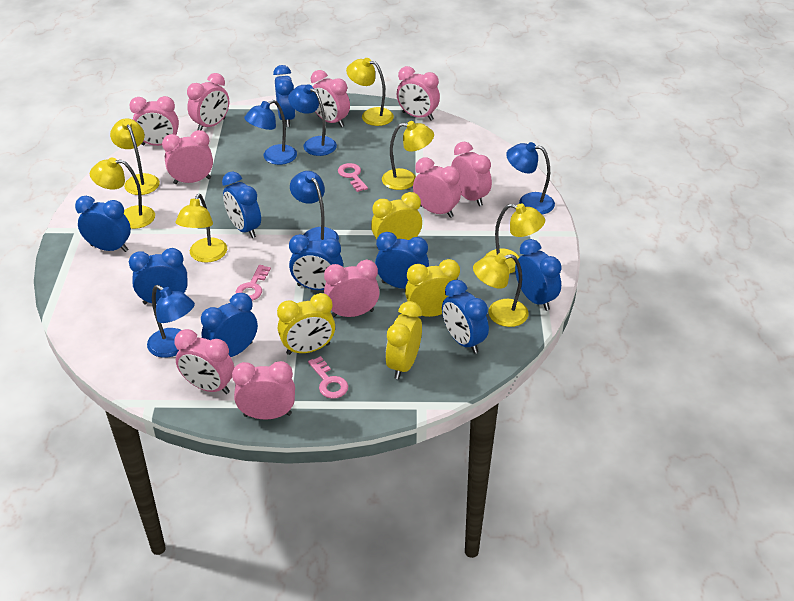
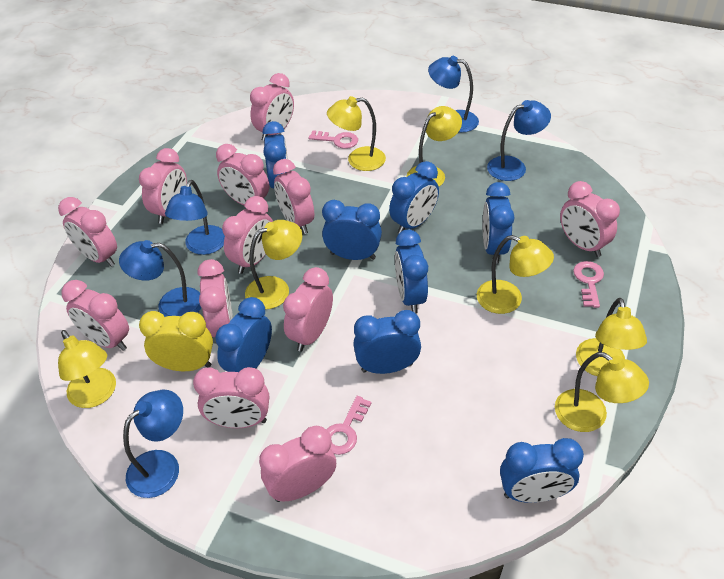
blue clock: [75,196,131,252] [129,248,188,304] [201,293,258,357] [222,172,261,238] [273,65,296,127] [289,234,343,290] [375,232,429,289] [442,280,489,354] [515,239,562,311] = 9 -> [215,297,272,372] [262,121,288,188] [322,200,382,260] [353,310,421,374] [389,161,439,233] [395,230,428,313] [483,182,514,263] [500,438,584,503] = 8
pink clock: [129,96,179,146] [162,130,213,184] [175,329,234,394] [187,73,229,130] [232,361,295,419] [311,70,350,127] [324,260,380,317] [397,66,440,121] [413,157,461,218] [451,142,492,206] = 10 -> [58,197,117,267] [61,280,129,351] [139,148,187,224] [193,367,269,428] [198,259,233,337] [216,144,269,205] [222,196,273,274] [250,73,294,141] [259,426,336,502] [273,159,314,234] [283,267,333,352] [560,181,620,257] = 12
yellow clock: [277,293,335,355] [371,192,422,250] [385,301,422,379] [405,259,460,317] = 4 -> [139,311,213,371] = 1

